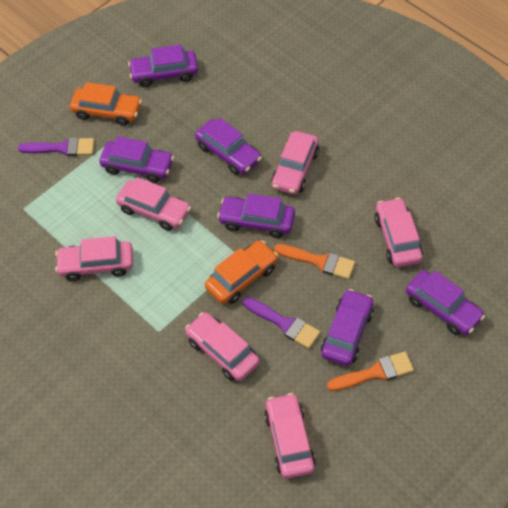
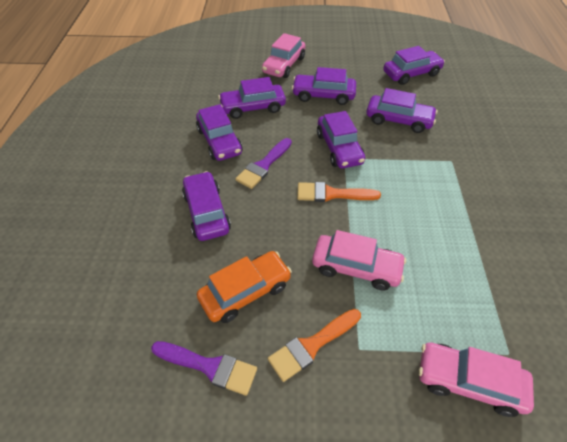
orange car: [70,82,142,126] [205,240,278,304] = 2 -> [197,251,292,323] = 1
pink car: [55,236,133,281] [116,177,191,231] [185,312,260,381] [264,393,316,479] [271,131,319,195] [375,198,423,267] = 6 -> [262,33,305,78] [312,230,406,291] [419,342,534,417] = 3
purple car: [99,136,174,183] [128,45,198,87] [195,118,262,175] [217,194,295,238] [321,289,374,366] [406,270,485,335] = 6 -> [182,171,231,241] [196,104,243,161] [218,77,286,119] [292,67,356,105] [317,111,365,168] [366,88,437,133] [383,46,445,85] = 7

